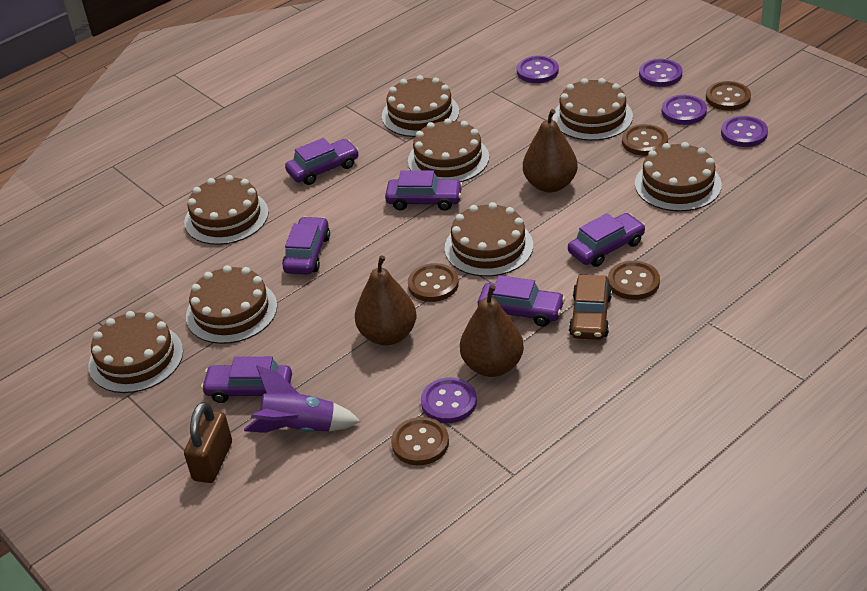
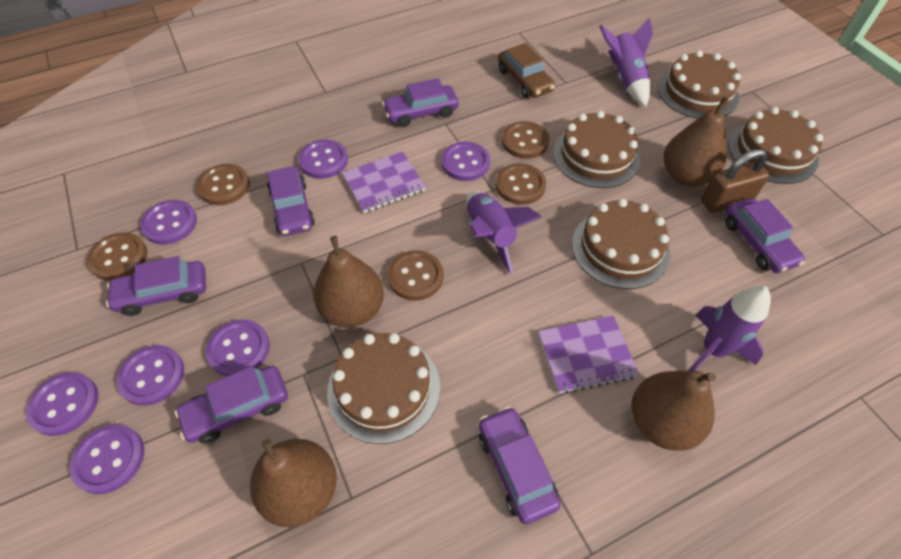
brown cake: [89,311,183,393] [184,175,269,245] [186,265,277,344] [382,75,459,137] [408,118,489,182] [445,202,533,277] [553,78,633,141] [635,142,722,212] = 8 -> [327,333,440,444] [553,111,640,188] [572,198,670,289] [658,50,741,119] [728,107,823,184] = 5
brown pear: [355,256,416,345] [460,285,524,377] [523,109,578,193] = 3 -> [250,439,337,527] [313,236,384,327] [631,370,716,451] [664,96,729,186] = 4
purple button: [421,377,477,423] [517,56,559,83] [639,59,682,87] [662,95,707,125] [721,116,768,147] = 5 -> [26,372,98,436] [69,424,144,494] [116,345,184,406] [140,200,197,245] [206,320,270,377] [298,140,348,179] [442,142,490,181] = 7
purple notebook: none = 0 -> [342,151,426,213] [538,316,639,394] = 2
purple rocket: [244,366,361,433] = 1 -> [466,191,542,275] [599,17,653,107] [688,286,771,371] = 3

